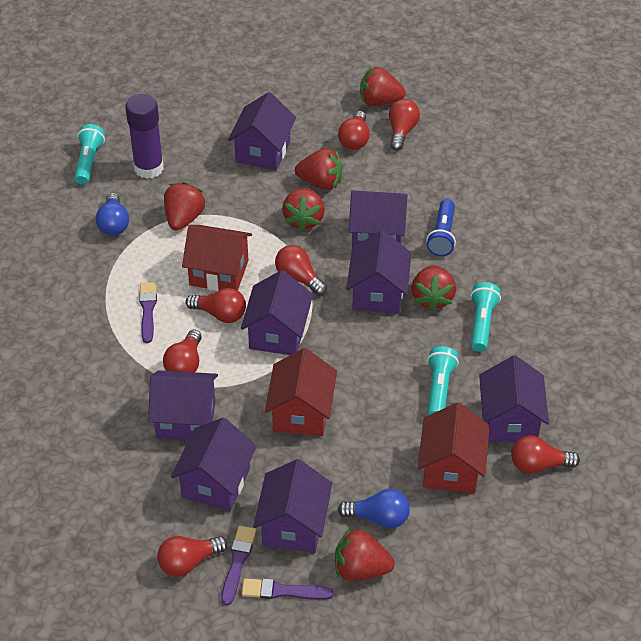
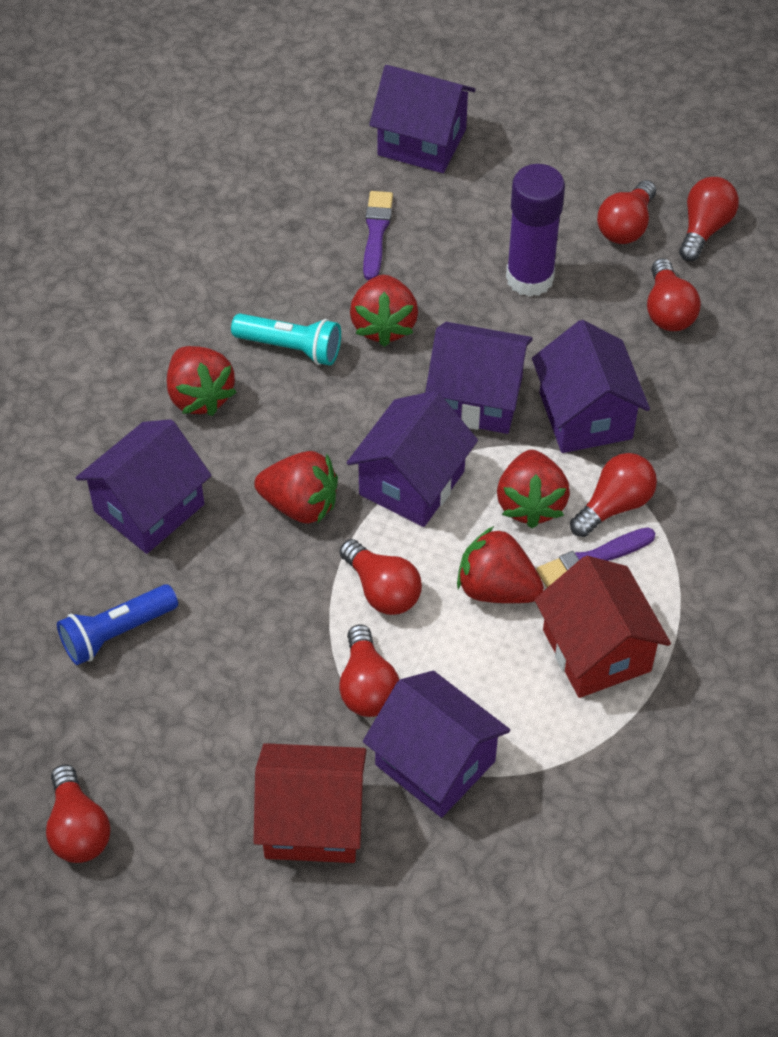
blue light bulb: [96,192,129,236] [338,489,410,528] = 2 -> none = 0
purple brush: [139,282,157,343] [221,526,256,606] [242,578,333,600] = 3 -> [363,191,393,280] [536,528,655,588] = 2
purple house: [148,370,218,440] [171,418,257,511] [228,92,296,171] [241,270,313,355] [253,459,332,553] [346,230,412,314] [349,190,408,247] [479,355,549,442] = 8 -> [76,419,212,554] [347,391,478,527] [363,671,510,818] [369,65,476,173] [425,322,533,434] [532,320,650,453] = 6
red house: [182,225,252,291] [265,348,337,436] [418,402,490,493] = 3 -> [253,743,366,863] [534,556,671,698] = 2
red strawberry: [164,182,205,231] [282,188,325,232] [295,148,342,190] [335,528,395,581] [360,67,406,106] [412,265,456,312] = 6 -> [167,346,236,416] [254,451,338,524] [350,275,418,347] [457,526,544,603] [497,450,570,528] = 5
turquoise flashlight: [74,124,105,185] [427,346,459,415] [470,282,501,352] = 3 -> [231,313,341,366] = 1

